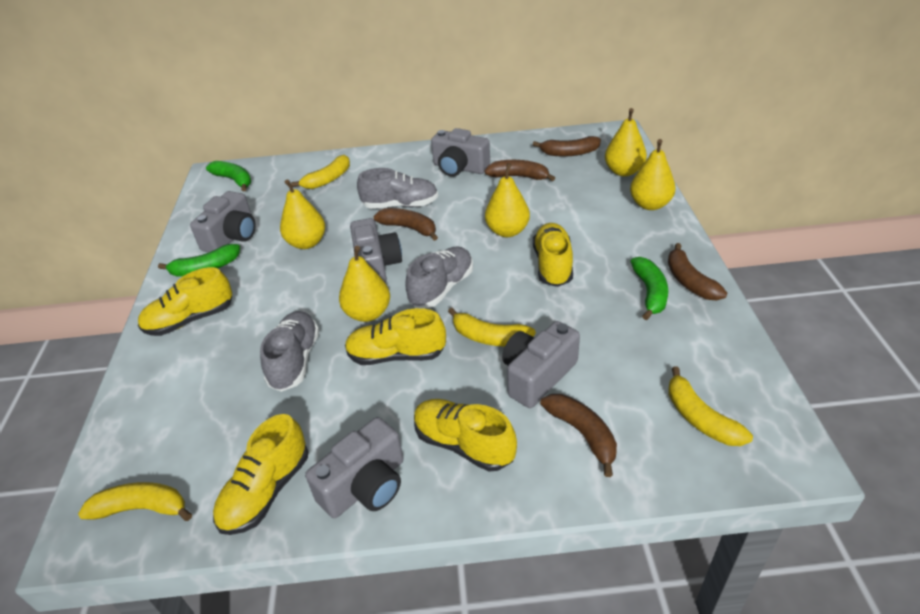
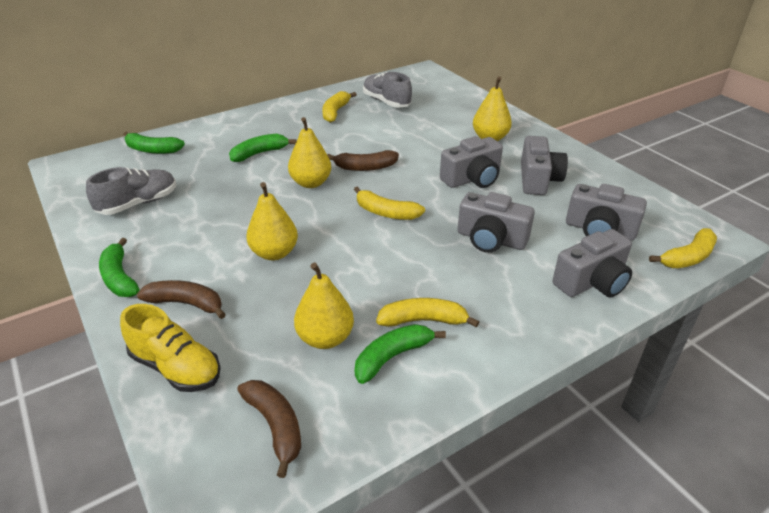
brown banana: [373,208,438,241] [484,160,555,181] [533,136,601,156] [540,394,617,477] [668,243,727,300] = 5 -> [137,280,226,319] [237,380,301,478] [327,150,399,171] = 3
green banana: [158,244,240,277] [206,161,251,192] [630,257,668,320] = 3 -> [99,238,140,297] [123,132,185,154] [229,134,297,162] [355,324,446,384] = 4
grey shoe: [260,311,319,392] [357,168,438,209] [405,246,473,308] = 3 -> [86,167,176,215] [363,72,412,108] = 2
yellow pear: [280,180,325,249] [339,246,390,322] [485,163,530,237] [605,108,647,176] [630,139,676,210] = 5 -> [246,182,298,260] [288,117,331,188] [294,262,354,349] [473,77,512,141] = 4
yellow shoe: [138,267,232,336] [213,414,308,535] [345,308,446,365] [414,399,517,472] [533,223,573,287] = 5 -> [120,304,221,392] = 1

